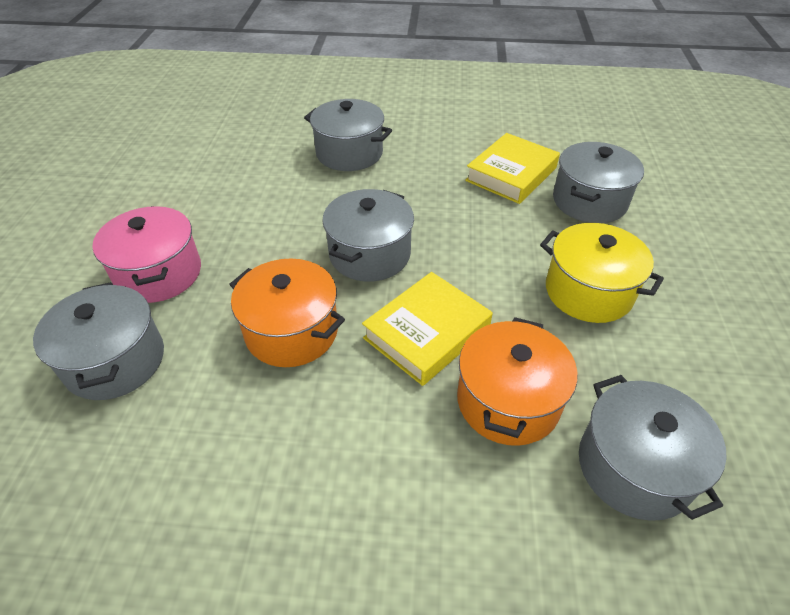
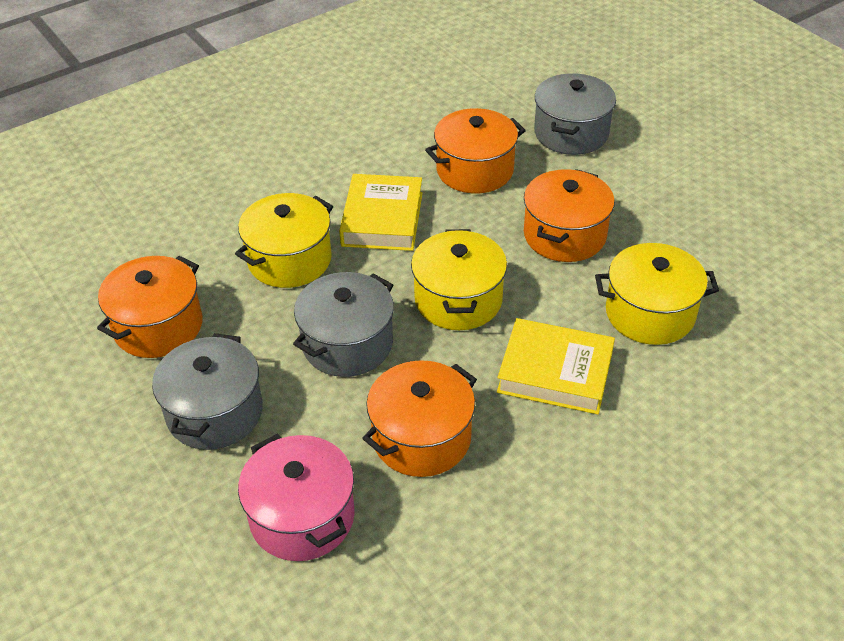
grey pot: [33,282,164,400] [304,99,392,171] [322,189,414,282] [553,142,644,223] [579,375,727,521] = 5 -> [152,333,263,450] [293,272,394,377] [534,73,616,155] = 3
orange pot: [229,258,345,367] [457,317,577,446] = 2 -> [97,256,203,358] [362,360,477,477] [425,108,526,194] [524,169,615,262] = 4
yellow pot: [540,223,664,323] = 1 -> [235,193,333,288] [411,229,507,330] [595,243,719,345] = 3

